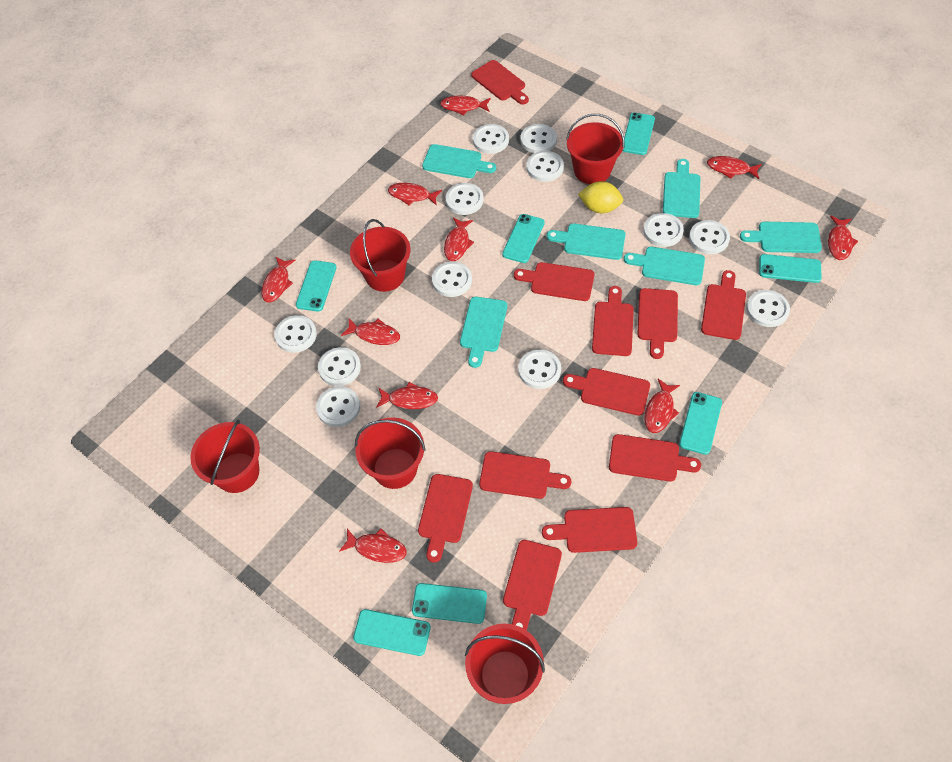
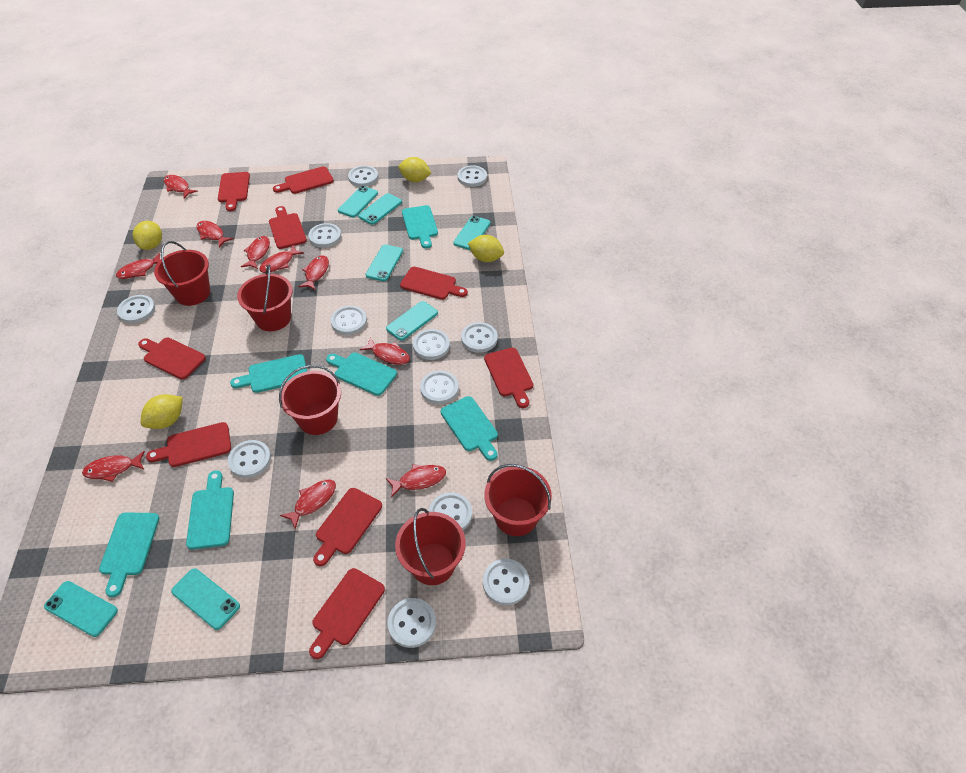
red cutting board: [418,474,473,563] [471,60,529,105] [479,451,571,499] [503,540,562,630] [514,262,594,301] [542,507,637,553] [563,368,650,416] [592,286,634,356] [609,434,701,482] [637,288,678,359] [701,270,746,340] = 11 -> [138,338,206,379] [146,422,231,467] [218,172,250,211] [269,206,307,249] [273,166,334,194] [309,568,385,659] [313,488,382,566] [400,267,468,300] [484,348,533,408] = 9
yellow lemon: [578,181,623,213] = 1 -> [133,221,162,250] [141,394,183,429] [399,157,431,182] [468,235,504,262] = 4

